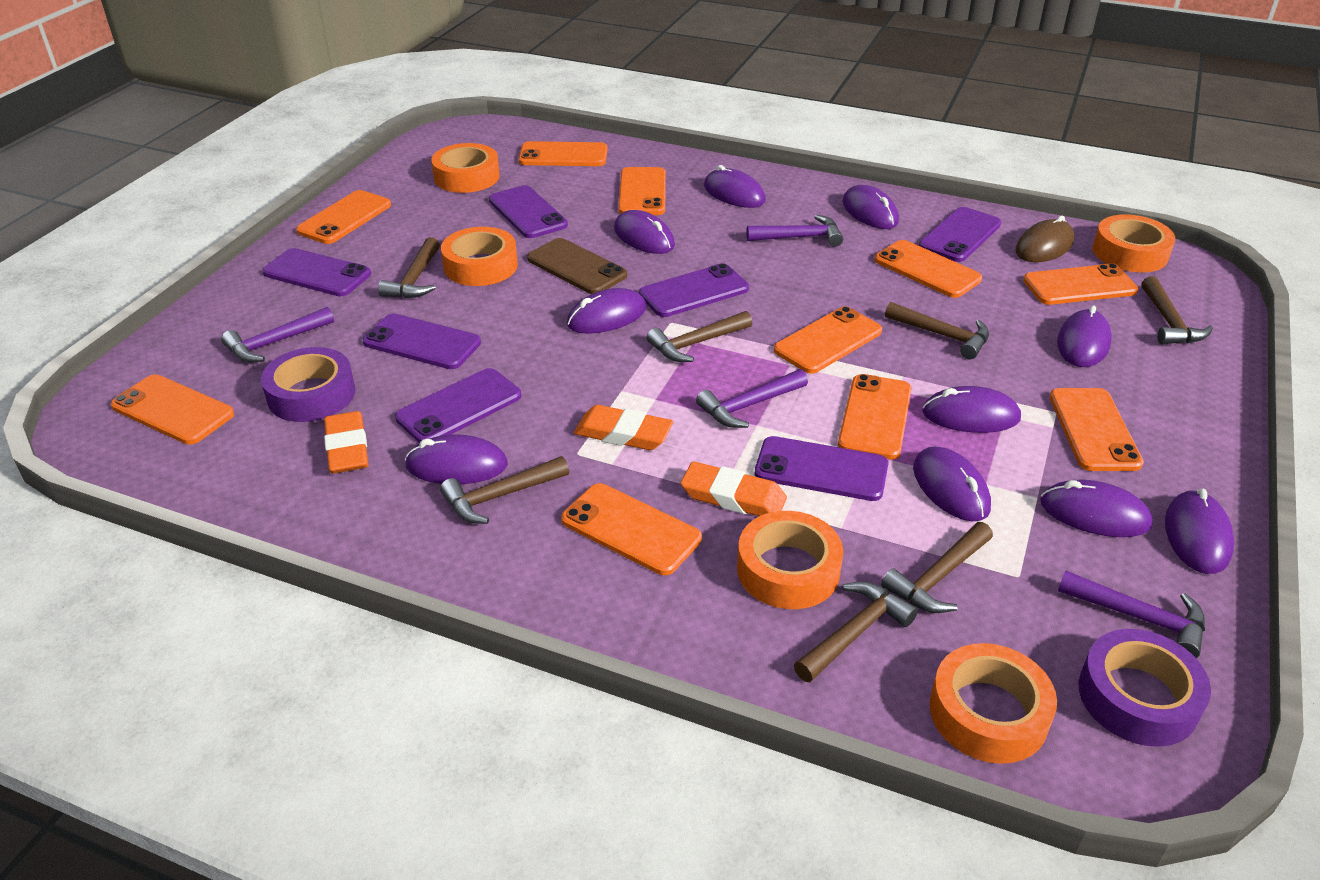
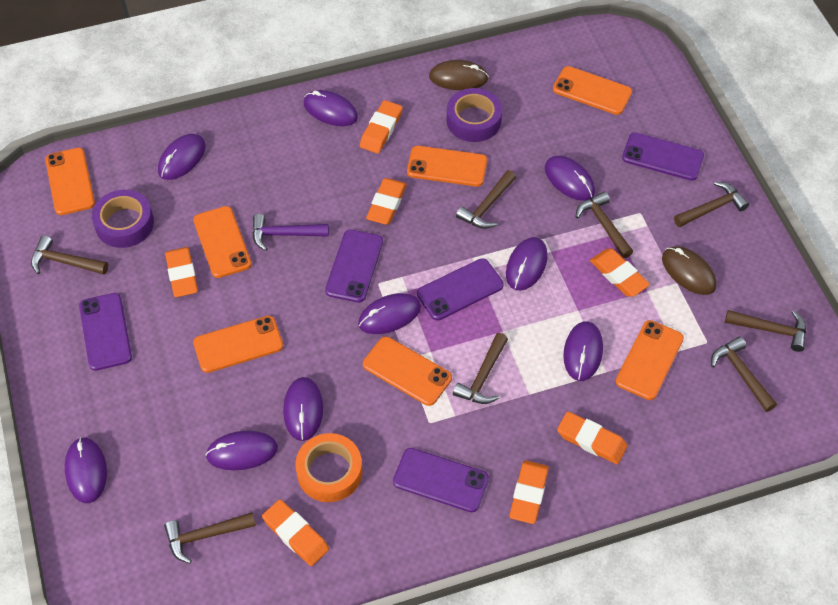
brown hammer: [378,237,440,298] [440,456,569,524] [647,311,752,362] [794,582,918,682] [881,522,993,613] [885,302,989,359] [1141,276,1213,344] = 7 -> [31,235,108,274] [164,512,256,564] [453,333,508,404] [456,170,516,229] [576,192,633,258] [674,182,749,227] [711,336,777,412] [725,310,806,352] = 8
brown mouse: [1015,216,1075,262] = 1 -> [429,60,489,90] [662,246,717,295] = 2
brown phone: [527,238,627,294] = 1 -> none = 0
orange eraser: [324,411,369,474] [574,405,673,450] [681,462,787,516] = 3 -> [165,247,198,297] [262,499,329,566] [360,100,403,153] [366,178,407,225] [509,461,549,524] [557,411,628,464] [590,249,650,297] = 7
orange phone: [111,374,234,445] [296,190,391,244] [518,141,608,166] [561,483,702,575] [618,167,666,215] [774,306,882,374] [838,374,912,460] [874,240,982,298] [1023,263,1138,305] [1049,388,1144,471] = 10 -> [45,148,95,215] [193,206,252,278] [193,316,283,373] [363,337,452,406] [407,146,487,187] [553,66,632,115] [616,320,684,400] = 7
orange tape: [431,143,500,193] [441,227,518,286] [737,511,843,609] [930,643,1057,764] [1093,214,1175,272] = 5 -> [295,433,362,502] = 1
purple hammer: [221,307,334,363] [696,369,808,428] [746,215,843,247] [1058,570,1205,658] = 4 -> [253,214,329,251] = 1
purple mouse: [405,434,508,484] [567,288,646,334] [614,210,675,254] [704,165,766,208] [843,185,899,229] [913,447,991,521] [922,386,1021,433] [1040,479,1153,537] [1057,306,1112,367] [1165,489,1234,574] = 10 -> [65,437,107,503] [158,134,205,180] [206,431,278,470] [283,377,323,441] [304,90,358,126] [358,293,421,334] [506,237,548,291] [545,156,595,201] [563,321,603,381] = 9
purple phone: [262,248,371,296] [363,313,481,369] [395,368,521,443] [489,185,568,238] [639,263,749,317] [755,436,889,501] [919,207,1001,262] = 7 -> [79,293,132,371] [325,230,383,303] [393,448,489,512] [417,258,504,320] [622,132,704,181] = 5

